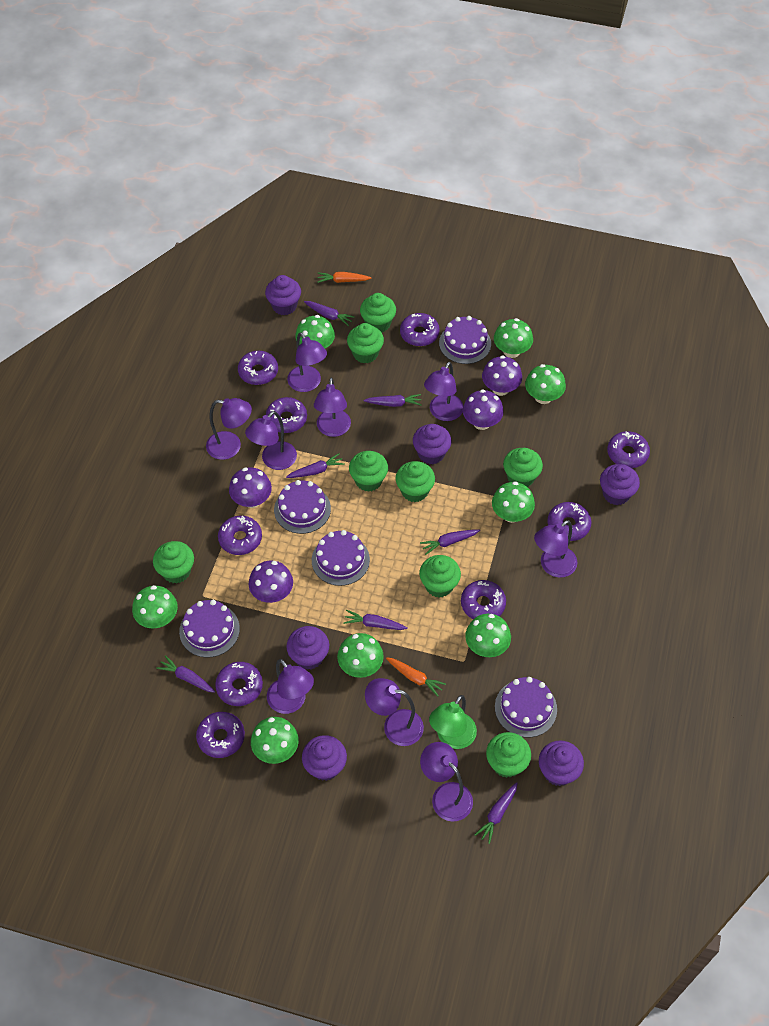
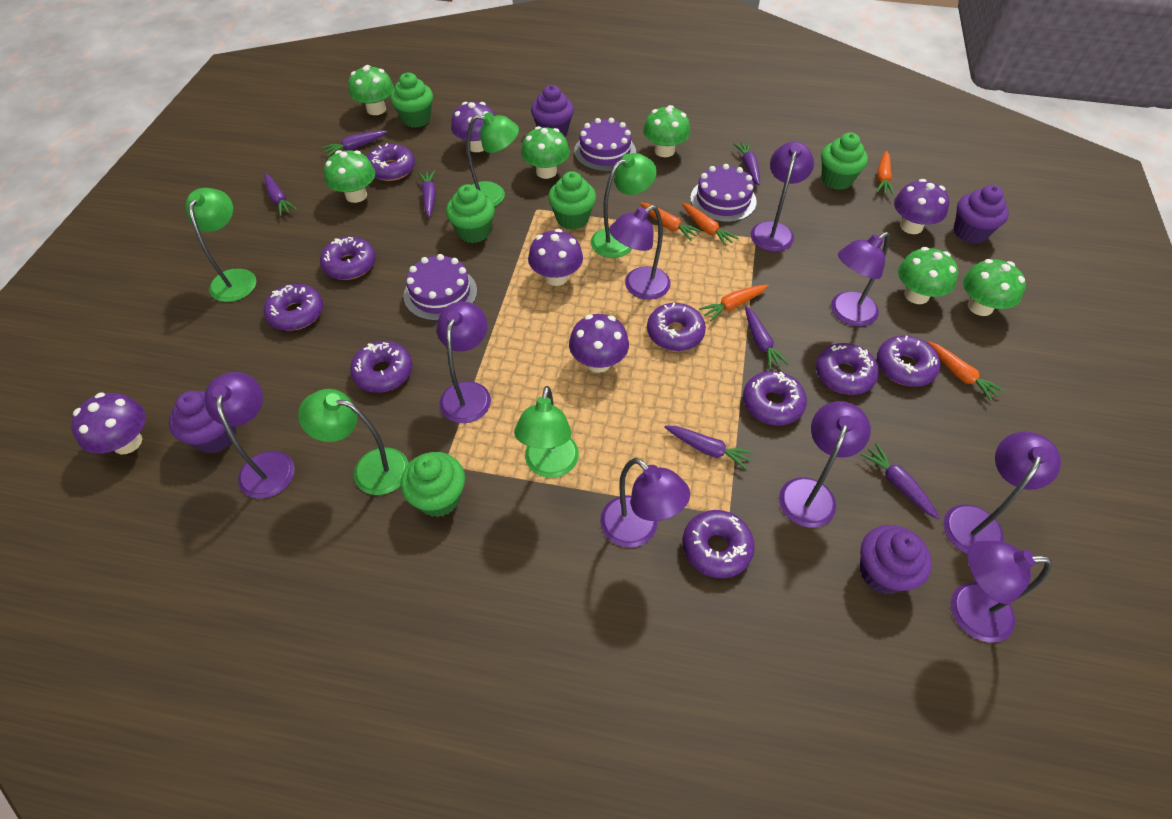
green cupcake: [153,541,194,584] [347,323,384,363] [349,451,388,492] [360,293,396,333] [396,461,435,502] [419,555,461,598] [486,732,531,778] [503,448,543,487] = 8 -> [391,73,433,128] [400,452,465,517] [446,184,495,243] [548,171,596,230] [821,133,868,190] = 5
green lamp: [429,695,477,749] = 1 -> [186,188,256,302] [298,389,409,495] [466,112,519,206] [514,386,579,478] [591,153,657,258] = 5
green mushroom: [132,585,178,628] [251,717,299,764] [295,315,335,348] [337,633,384,678] [465,614,511,657] [492,481,535,523] [494,318,533,358] [525,364,566,404] = 8 -> [324,150,375,203] [348,65,394,115] [521,126,570,179] [643,105,690,157] [898,247,958,304] [963,259,1026,316] = 6
orange carrot: [317,272,372,283] [386,658,446,697] = 2 -> [639,202,702,241] [682,203,738,247] [699,284,769,322] [876,151,894,195] [927,341,1005,401] = 5
purple cake: [179,600,240,658] [274,480,331,534] [312,530,370,586] [439,316,491,364] [495,677,557,738] = 5 -> [404,254,477,321] [574,118,636,171] [690,164,757,222] = 3
purple cupcake: [265,275,301,315] [286,626,329,670] [302,735,347,781] [413,424,451,464] [539,740,584,786] [600,464,640,505] = 6 -> [169,391,237,453] [531,85,574,136] [860,525,932,594] [954,185,1009,244] = 4
purple mushroom: [229,468,272,508] [248,561,293,603] [463,389,504,430] [482,355,522,396] = 4 -> [71,393,146,454] [451,102,495,152] [528,229,583,286] [569,314,629,373] [894,179,950,234] = 5

